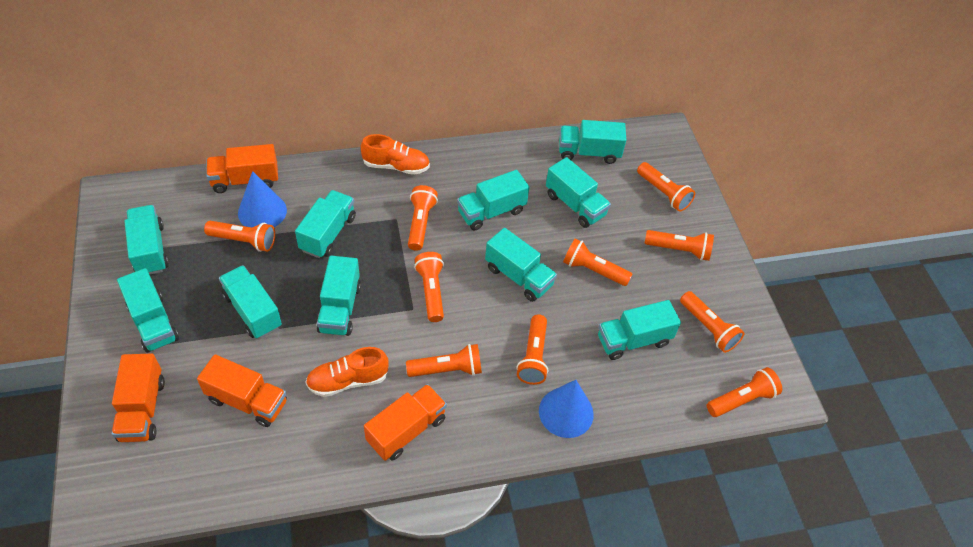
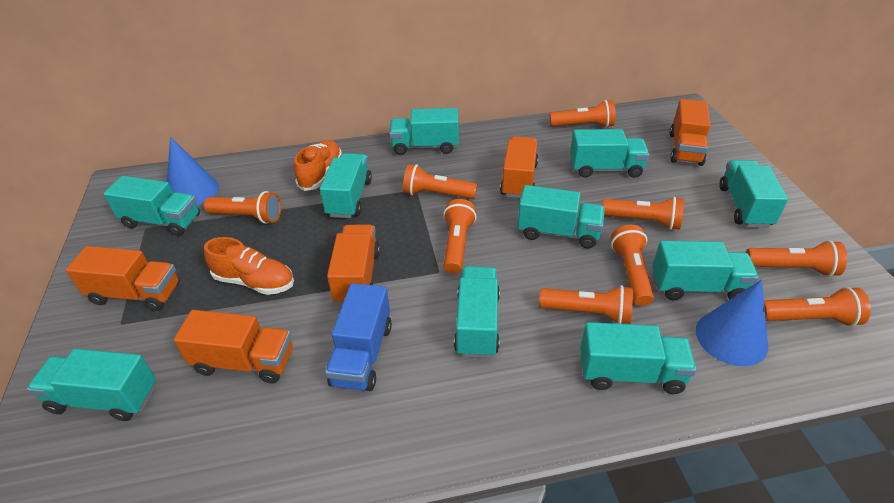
blue truck: none = 0 -> [325,283,392,391] = 1
orange flashlight: [204,221,275,252] [406,344,482,377] [408,185,438,251] [414,252,444,322] [517,314,548,385] [563,239,632,286] [637,162,695,212] [645,230,714,261] [680,291,744,353] [707,367,782,417] = 10 -> [204,191,281,224] [403,164,477,199] [443,199,477,274] [539,285,633,324] [550,100,616,128] [602,196,684,230] [611,224,654,306] [746,240,847,277] [764,287,871,327] = 9
orange truck: [111,354,165,442] [197,354,287,427] [206,144,278,193] [364,384,447,461] = 4 -> [66,246,180,311] [174,310,293,383] [327,225,380,305] [500,136,539,198] [670,99,710,166] = 5

